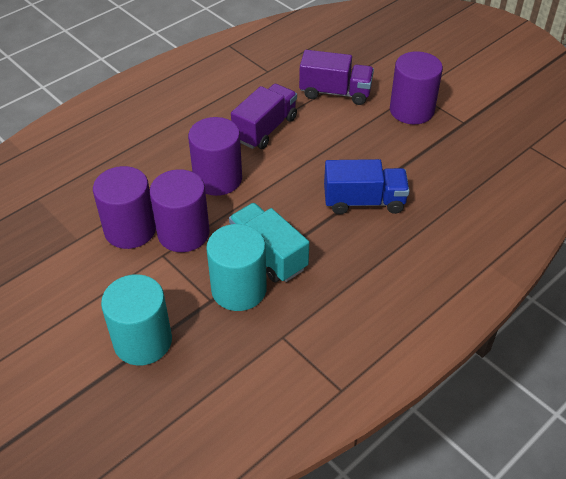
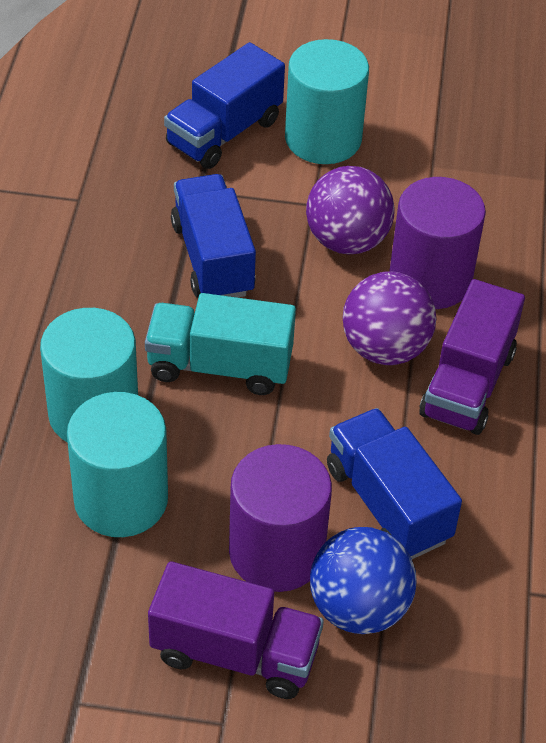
blue ball: none = 0 -> [310,527,417,634] = 1
blue truck: [324,159,410,214] = 1 -> [164,42,285,169] [171,174,256,298] [327,408,462,559] = 3
purple ball: none = 0 -> [306,166,395,254] [343,271,436,365] = 2
purple cylinder: [93,166,156,249] [149,169,210,252] [188,117,242,196] [390,51,443,124] = 4 -> [229,444,332,592] [390,177,486,309] = 2
turquoise cylinder: [101,274,172,366] [206,224,267,311] = 2 -> [40,308,138,442] [67,392,168,537] [285,39,369,164] = 3

